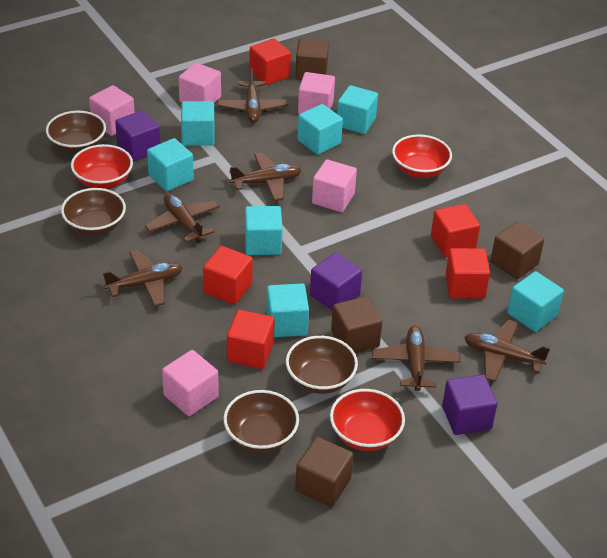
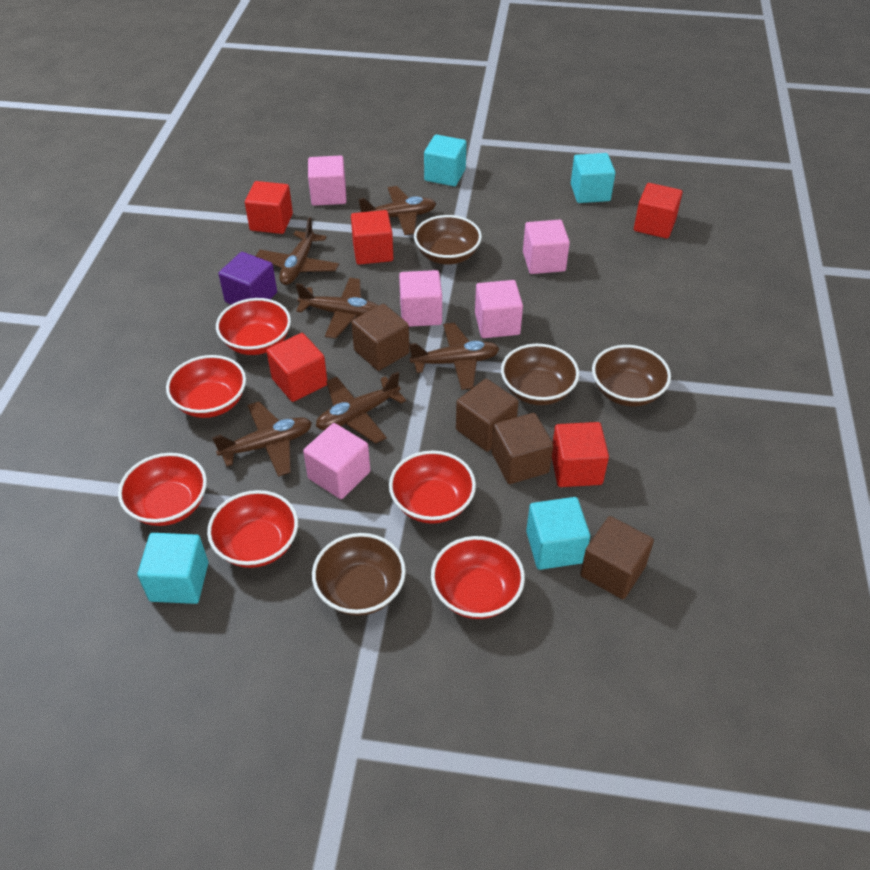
purple cube: [115,110,160,162] [310,252,362,311] [442,374,497,435] = 3 -> [219,252,277,305] = 1
red bowl: [71,144,133,189] [330,389,405,451] [392,134,452,178] = 3 -> [118,453,207,526] [166,355,246,418] [207,490,298,568] [216,298,291,355] [389,450,476,524] [431,536,525,619] = 6
turquoise cube: [147,138,194,191] [181,101,215,145] [245,206,283,255] [266,284,309,337] [297,104,343,155] [337,85,378,134] [507,271,564,332] = 7 -> [137,533,208,604] [424,134,466,186] [526,497,590,570] [571,153,615,203] = 4

